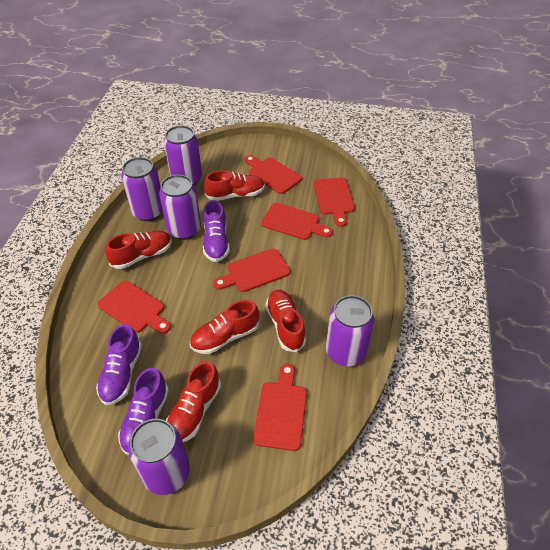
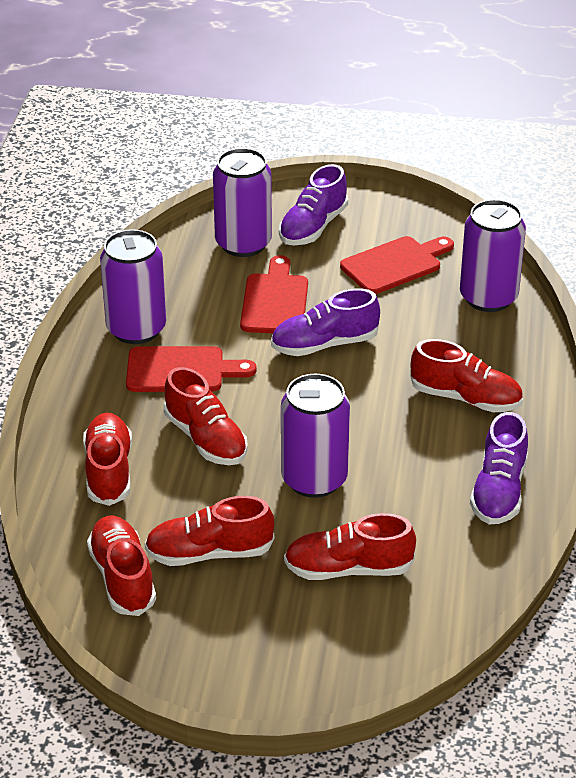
purple can: [121,157,163,221] [128,419,190,495] [159,175,201,240] [164,125,202,185] [325,295,375,366] = 5 -> [100,229,166,344] [213,148,272,257] [281,374,350,498] [460,199,526,312] = 4
red cutting board: [98,281,171,334] [213,248,290,292] [245,155,302,194] [253,364,307,451] [261,203,333,240] [314,177,355,227] = 6 -> [126,346,257,392] [240,255,308,333] [340,236,454,294] = 3
red shoe: [105,231,172,269] [166,361,221,442] [190,300,259,354] [204,170,265,201] [265,290,306,352] = 5 -> [83,413,132,506] [87,515,156,616] [144,496,274,566] [164,367,248,465] [284,513,416,580] [410,339,523,412] = 6

